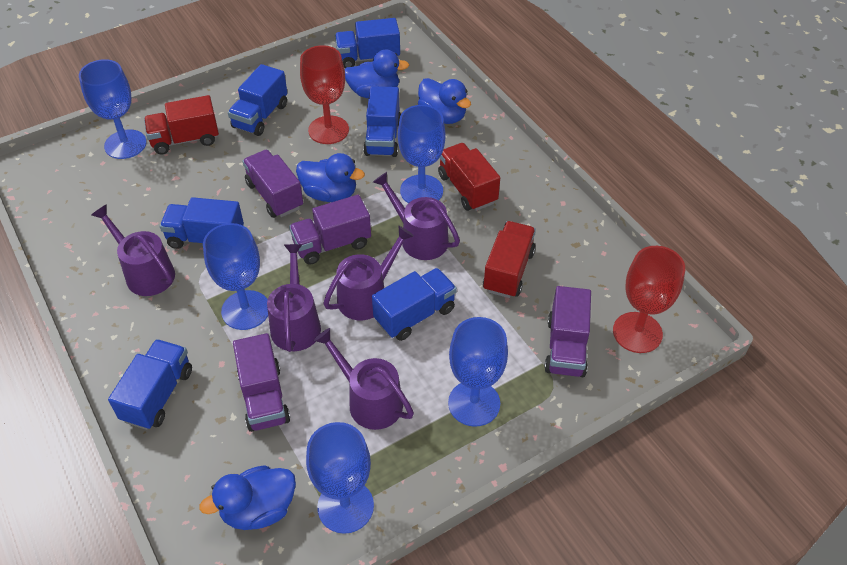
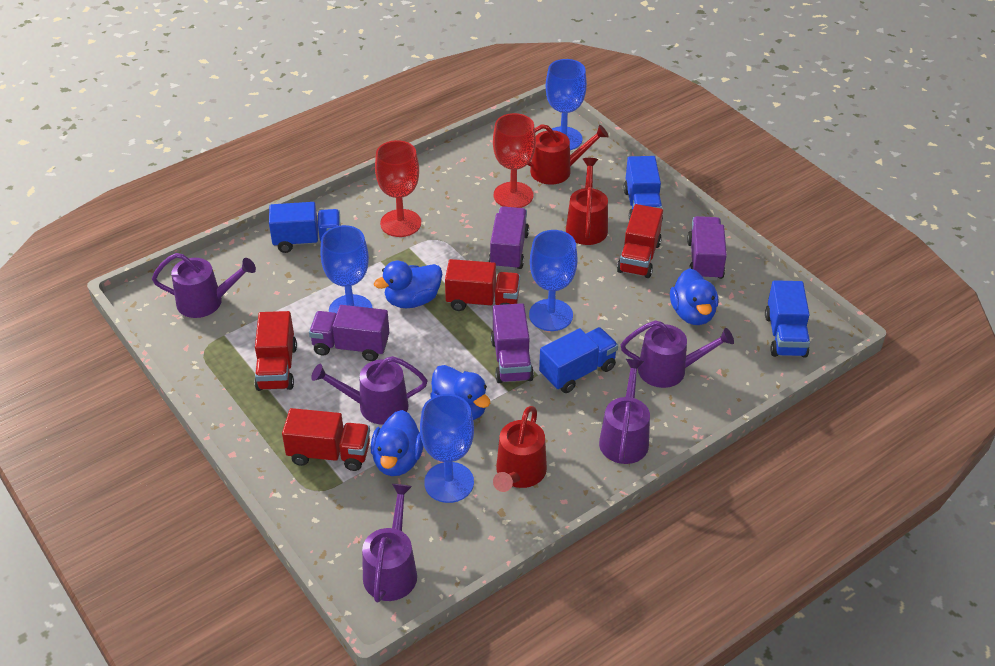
blue goblet: [79,59,147,159] [203,223,268,330] [306,422,374,534] [398,105,446,203] [448,317,508,427] = 5 -> [320,225,373,313] [420,394,474,503] [529,230,577,331] [546,59,587,150] = 4
blue truck: [108,339,192,430] [160,197,244,249] [228,64,287,136] [335,18,400,68] [363,86,401,157] [372,268,457,341] = 6 -> [269,202,341,253] [539,327,618,393] [624,156,663,220] [765,280,810,358] = 4
red truck: [144,95,219,154] [438,143,500,211] [483,221,536,298] = 3 -> [254,311,297,391] [282,408,370,471] [445,259,520,311] [617,204,663,278] = 4
red watering can: none = 0 -> [493,406,547,492] [528,124,609,185] [566,158,608,245] = 3

